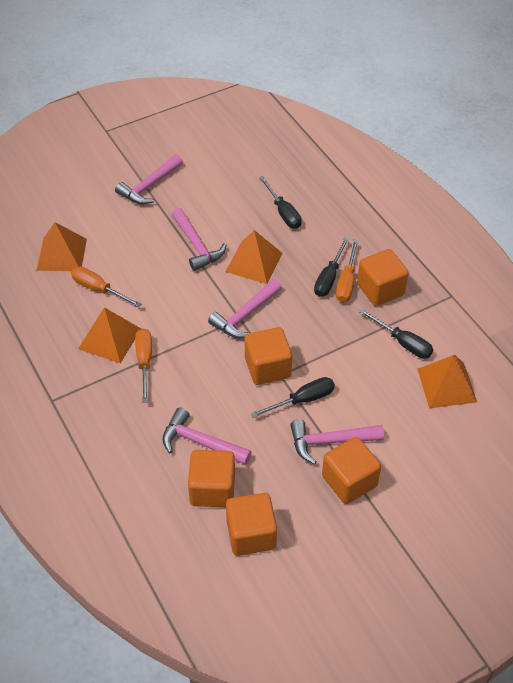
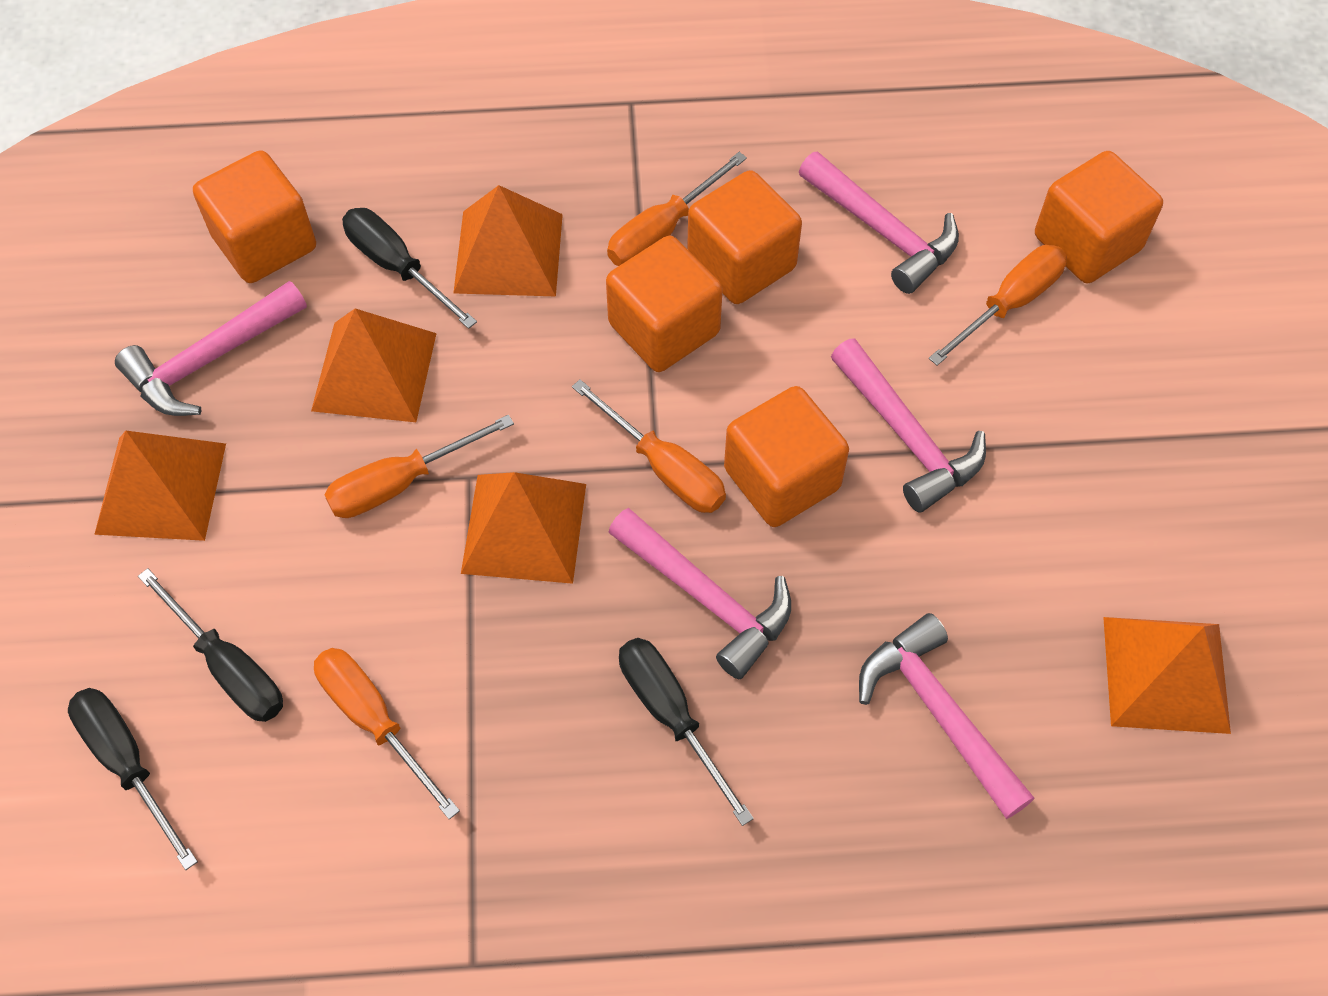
orange pyramid: [37,222,87,271] [78,307,141,363] [225,230,283,284] [417,355,477,408] = 4 -> [94,431,226,541] [311,309,437,422] [454,185,563,296] [461,472,586,584] [1103,617,1231,734] = 5
orange screwdriver: [71,267,141,307] [135,329,152,403] [336,239,359,303] = 3 -> [314,648,460,820] [324,415,514,518] [572,379,726,513] [607,152,747,266] [929,245,1067,366] = 5

